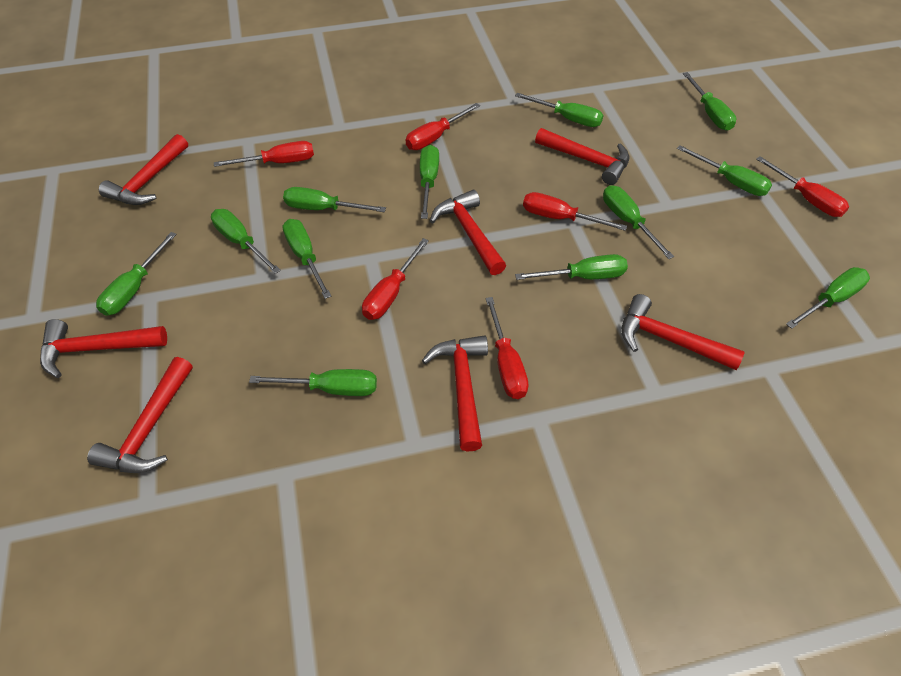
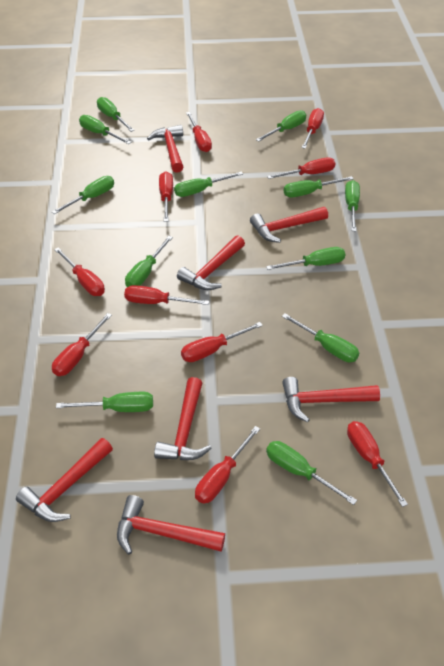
red screwdriver: [214,141,314,167] [362,238,429,320] [406,103,480,150] [485,297,529,399] [523,192,627,231] [756,156,849,217] = 6 -> [52,313,112,376] [54,247,105,296] [124,285,209,305] [159,171,173,222] [181,322,263,362] [186,112,212,152] [195,426,260,504] [267,157,335,179] [301,108,324,149] [347,421,408,507] = 10

